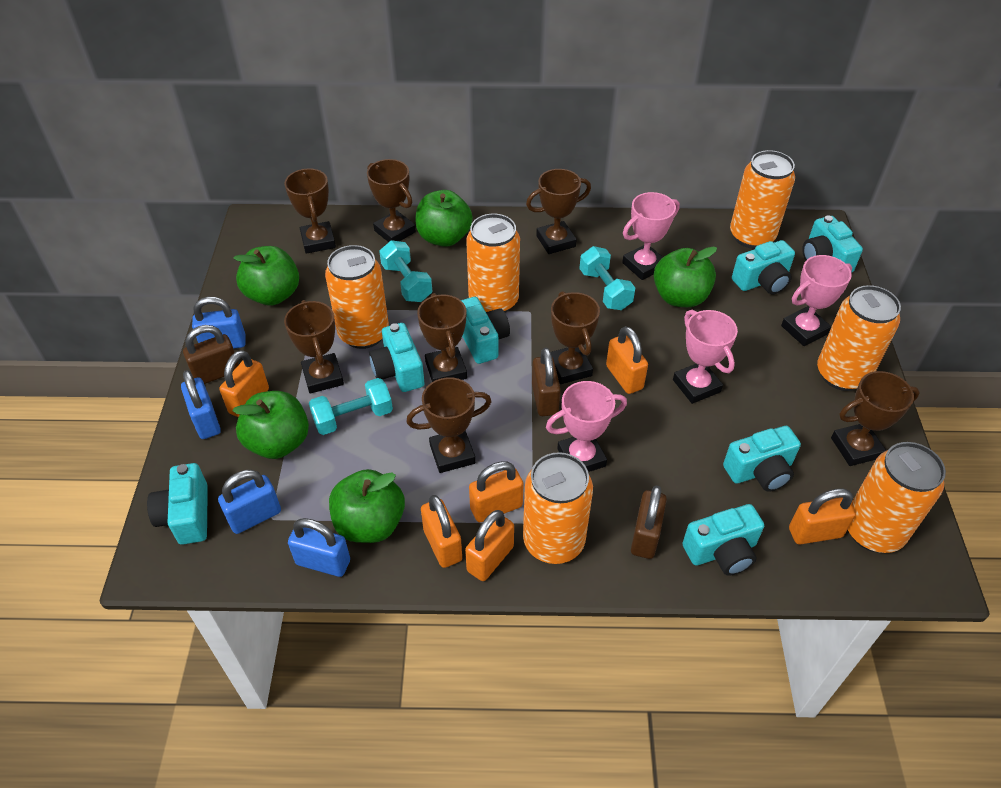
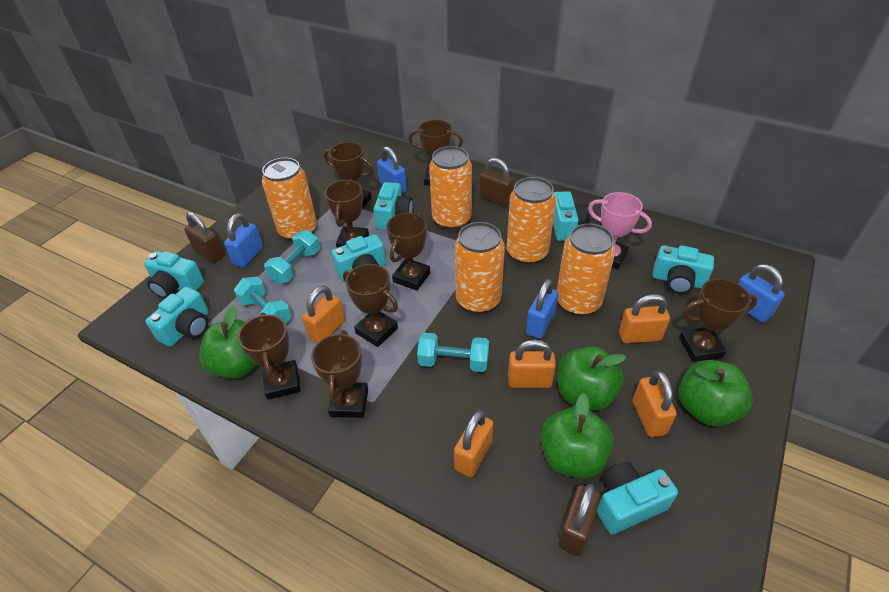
green apple: [233,246,299,305] [233,391,309,459] [329,469,405,543] [415,190,473,247] [654,246,717,307] = 5 -> [199,305,256,379] [541,393,614,478] [557,347,626,411] [679,360,753,426] = 4
orange can: [325,245,389,349] [466,214,520,313] [523,452,593,564] [730,150,795,249] [817,285,901,391] [848,442,946,553] = 6 -> [262,157,317,241] [429,146,472,230] [455,222,505,314] [507,177,556,265] [557,223,615,316] = 5
orange padlock: [219,350,269,417] [421,495,462,568] [465,510,514,581] [469,461,524,523] [606,326,648,394] [789,488,856,544] = 6 -> [302,286,345,343] [454,410,494,477] [508,340,556,388] [619,294,670,343] [633,371,677,437] = 5
pink trophy: [546,381,627,472] [622,192,680,280] [673,310,738,404] [781,255,852,346] = 4 -> [588,192,652,270] = 1

